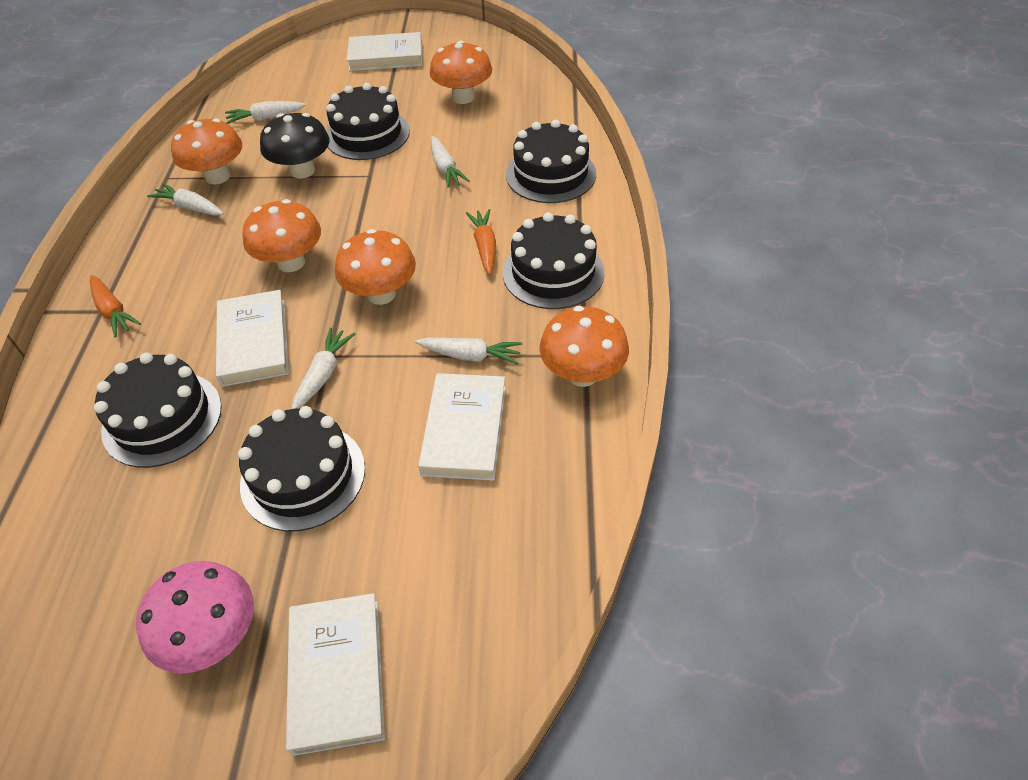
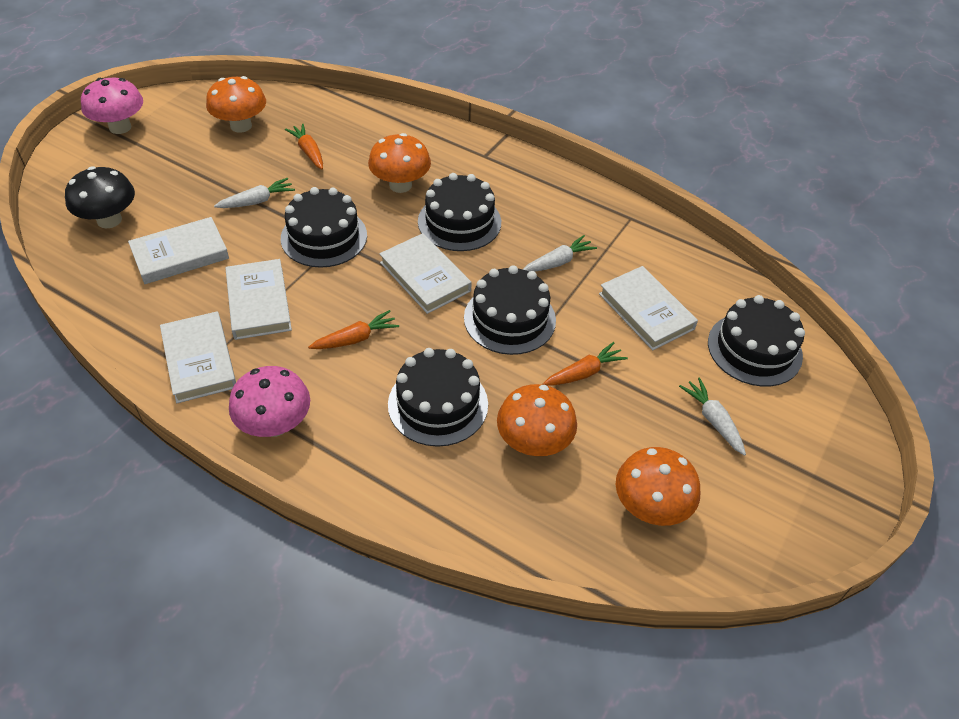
orange carrot: [90,275,141,337] [466,209,496,274] = 2 -> [285,124,323,169] [308,310,399,349] [543,342,628,386] = 3
orange mushroom: [171,118,242,185] [242,199,321,272] [335,229,416,305] [430,41,492,104] [539,306,629,387] = 5 -> [206,76,266,133] [368,133,431,193] [497,384,577,456] [616,447,700,526] = 4
pink mushroom: [136,561,254,674] = 1 -> [81,78,143,134] [229,366,310,437] = 2
white book: [216,290,289,387] [286,593,385,756] [347,32,422,71] [418,373,506,481] = 4 -> [128,217,229,284] [160,312,236,403] [225,259,292,340] [379,233,472,314] [599,266,698,350] = 5
white carrot: [147,183,224,216] [225,101,306,124] [292,328,355,409] [415,338,522,365] [431,136,470,188] = 5 -> [214,177,295,208] [523,235,597,272] [679,377,746,456] = 3

